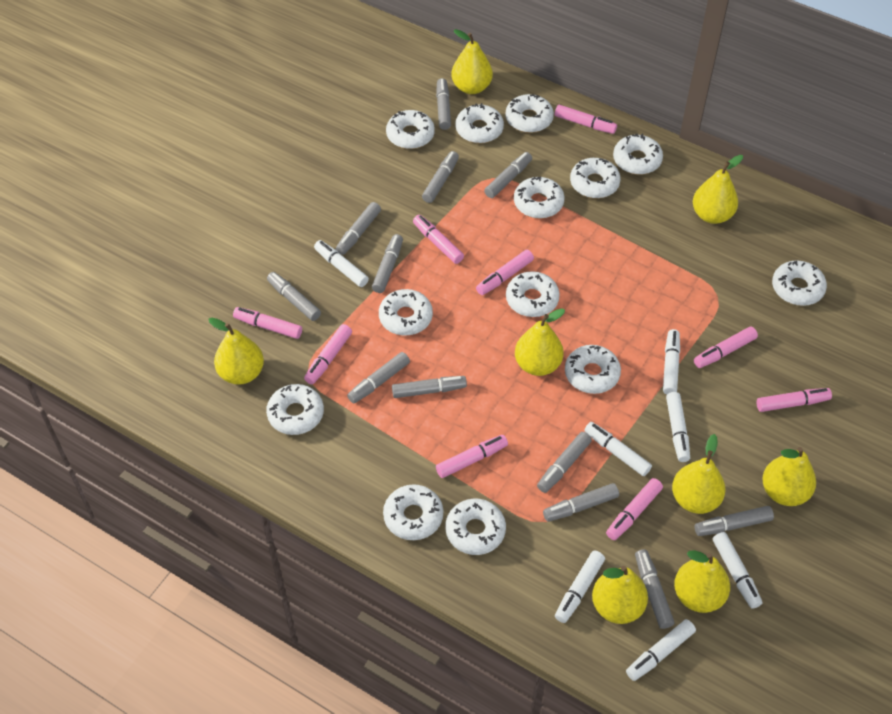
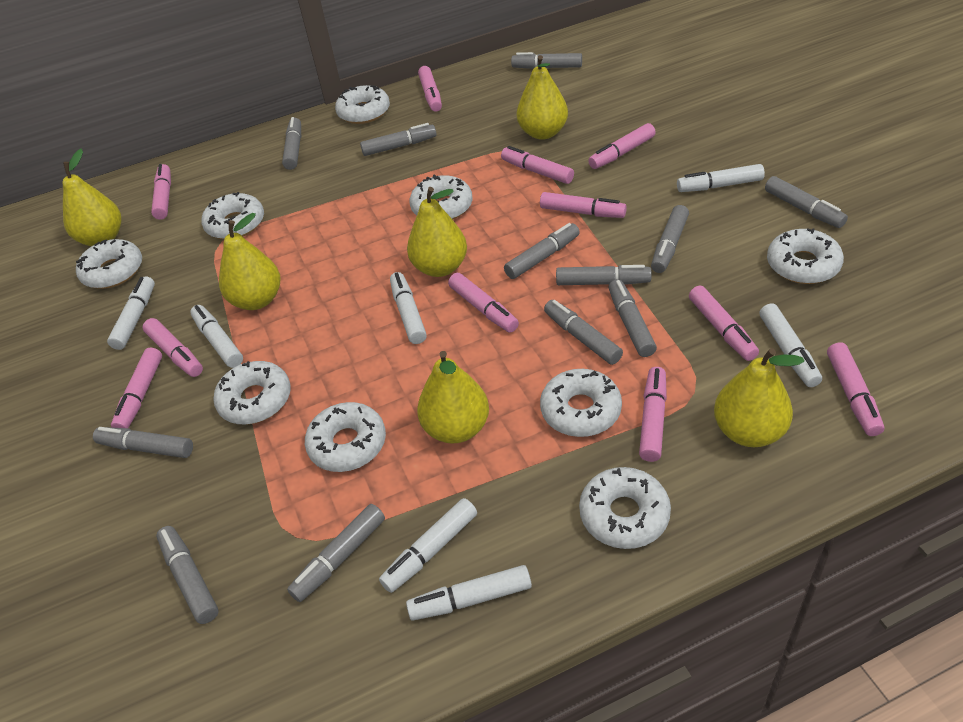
pink marker: [233,307,302,339] [304,324,352,384] [413,215,464,264] [436,435,508,478] [476,250,534,295] [555,105,617,134] [606,478,663,540] [694,326,758,368] [757,388,832,412] = 9 -> [111,347,162,428] [143,318,203,377] [151,164,171,220] [418,66,442,112] [448,273,519,333] [501,146,574,184] [540,192,627,218] [588,123,656,169] [639,367,667,462] [689,285,759,361] [827,343,884,436] = 11
white donut: [266,384,324,435] [379,289,433,335] [383,484,443,540] [386,110,435,149] [445,499,506,555] [455,103,504,143] [505,94,554,133] [506,271,560,317] [514,177,565,218] [565,345,621,394] [570,158,621,198] [613,134,663,174] [772,260,827,306] = 13 -> [76,239,142,289] [201,192,264,239] [213,361,291,425] [305,402,386,472] [335,85,390,124] [410,175,473,220] [540,369,622,437] [579,467,671,549] [767,228,844,284] = 9
yellow pear: [208,318,264,385] [451,29,493,94] [515,308,565,376] [592,566,648,624] [672,434,726,514] [674,550,730,613] [693,155,743,224] [762,447,816,506] = 8 -> [63,149,121,246] [219,213,281,310] [407,187,467,277] [417,351,489,444] [517,55,568,140] [714,348,804,447] = 6

